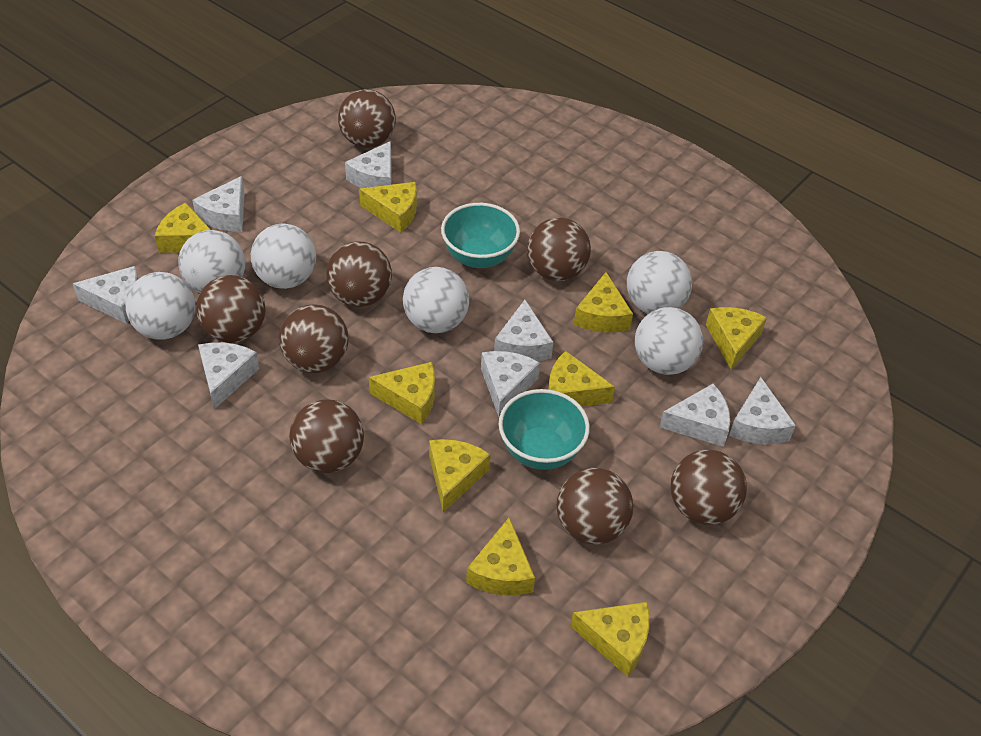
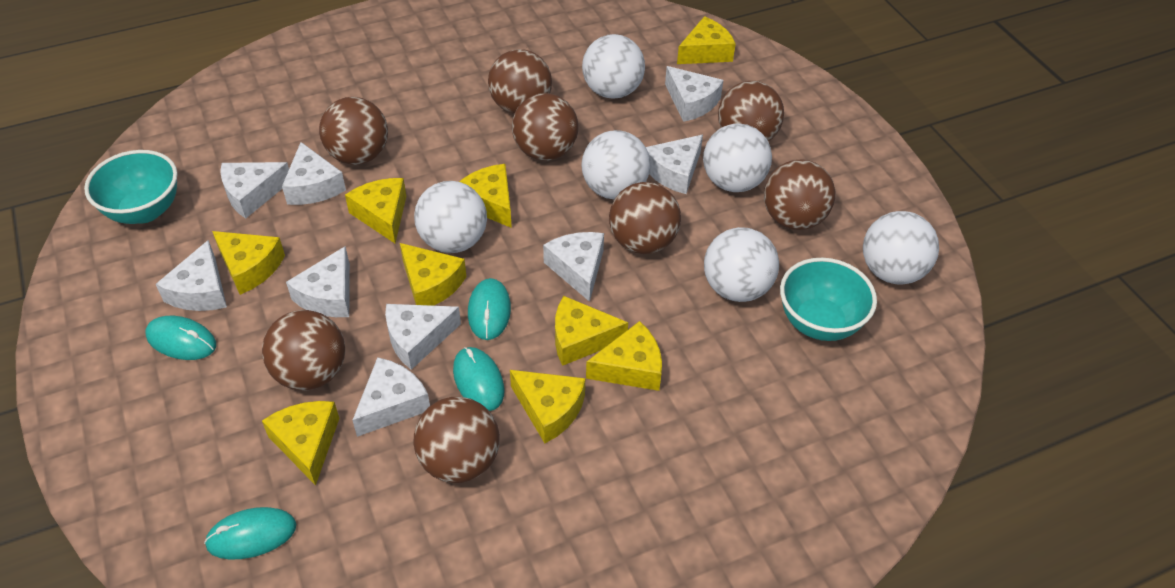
turquoise mouse: none = 0 -> [146,316,216,360] [204,507,296,560] [453,347,504,411] [468,278,511,340] = 4
white cheese: [73,266,138,324] [192,176,245,232] [198,342,259,409] [345,141,391,188] [481,351,540,417] [494,300,553,361] [659,384,730,447] [729,377,796,444] = 8 -> [156,240,227,311] [220,162,289,219] [282,142,346,205] [286,246,350,317] [352,357,430,437] [385,304,461,370] [543,232,604,302] [646,135,703,194] [665,66,723,122] = 9

